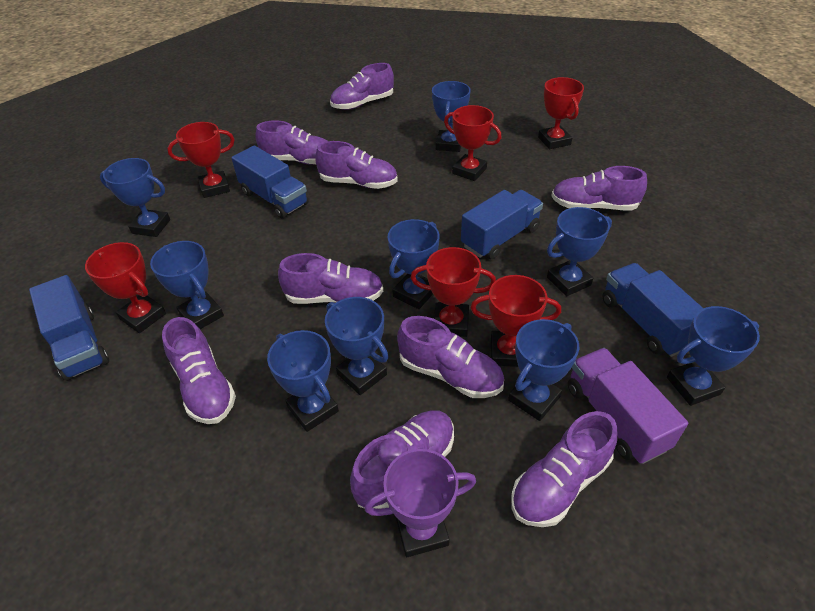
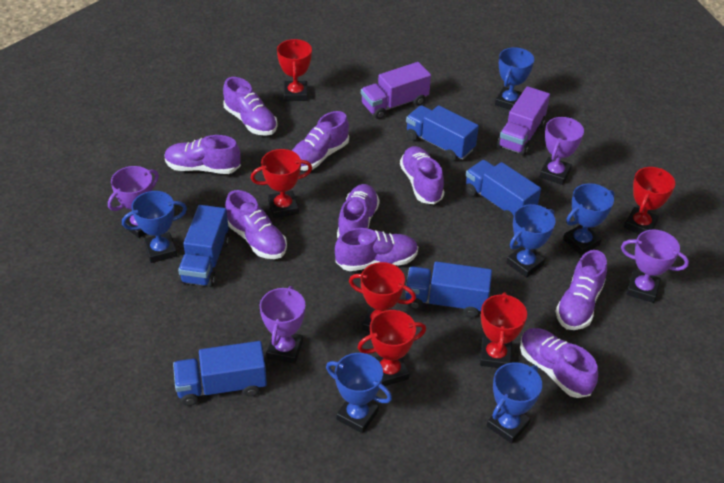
blue trophy: [100,158,170,237] [150,241,224,329] [267,330,339,432] [325,297,389,395] [388,219,439,309] [432,81,470,152] [508,319,579,421] [547,207,612,296] [667,306,760,406] = 9 -> [122,191,187,263] [326,353,392,433] [487,362,542,444] [495,47,534,110] [506,204,556,278] [563,183,615,255] = 6
blue truck: [29,275,109,381] [231,145,309,219] [461,190,543,259] [603,263,704,357] = 4 -> [173,341,267,406] [178,205,229,287] [405,261,492,318] [406,105,479,161] [465,160,541,223] = 5
purple trophy: [365,449,476,557] = 1 -> [108,166,159,238] [260,286,305,364] [540,117,584,185] [621,229,689,303] = 4
purple truck: [568,348,688,464] = 1 -> [361,62,431,119] [497,86,550,156] = 2

